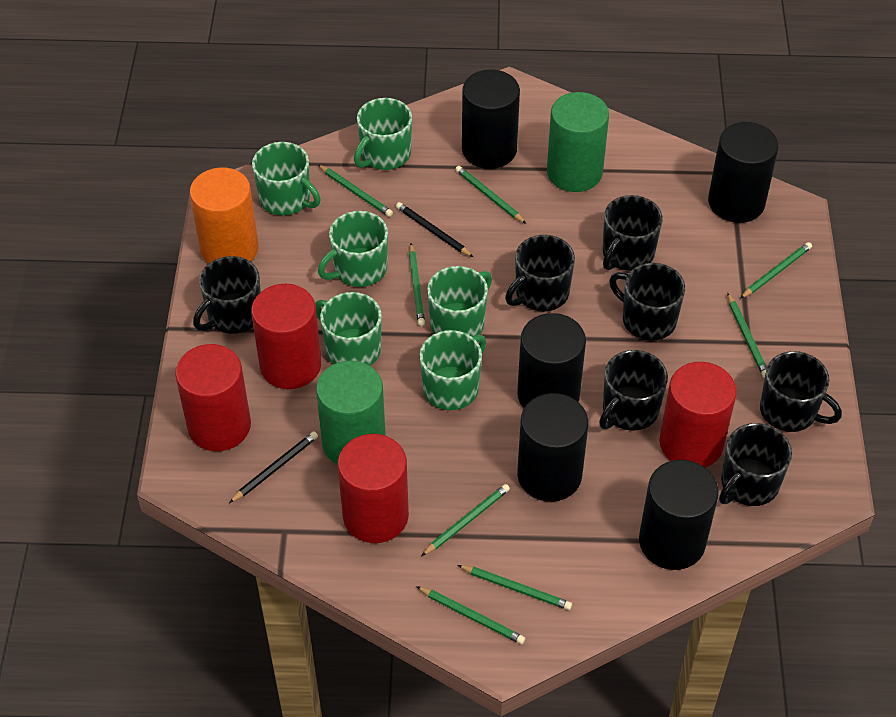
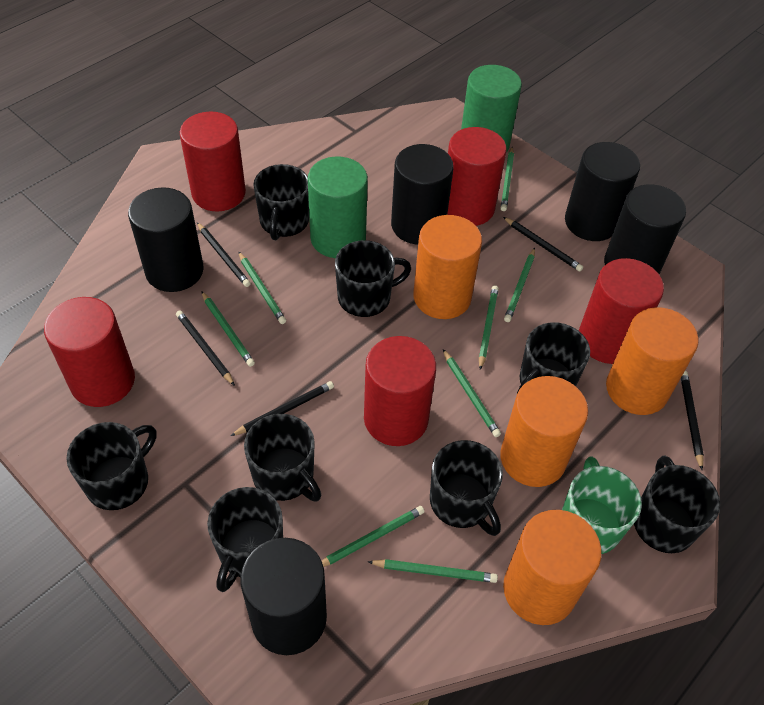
black mug: [193,256,261,334] [505,235,575,311] [599,350,668,431] [603,195,663,271] [609,263,685,341] [719,423,792,506] [760,351,842,432] = 7 -> [66,422,156,510] [207,487,283,592] [244,414,321,502] [253,164,309,240] [335,240,411,317] [430,440,503,536] [517,322,590,393] [634,456,720,553] = 8
black pencil: [229,431,318,503] [396,202,473,257] = 2 -> [176,310,235,386] [197,222,251,287] [231,381,334,436] [503,217,583,271] [681,371,704,470] = 5
green mug: [252,142,321,215] [315,292,382,366] [318,211,388,287] [354,98,412,170] [420,330,486,410] [427,266,492,337] = 6 -> [562,456,642,554] = 1
orange cylinder: [190,167,259,264] = 1 -> [413,215,482,319] [500,376,588,487] [503,510,602,625] [606,307,699,415] = 4
red cylinder: [175,344,251,451] [251,284,321,389] [338,434,409,543] [659,362,737,468] = 4 -> [44,297,135,407] [180,112,246,212] [364,336,436,446] [447,127,507,226] [579,258,664,364] = 5

